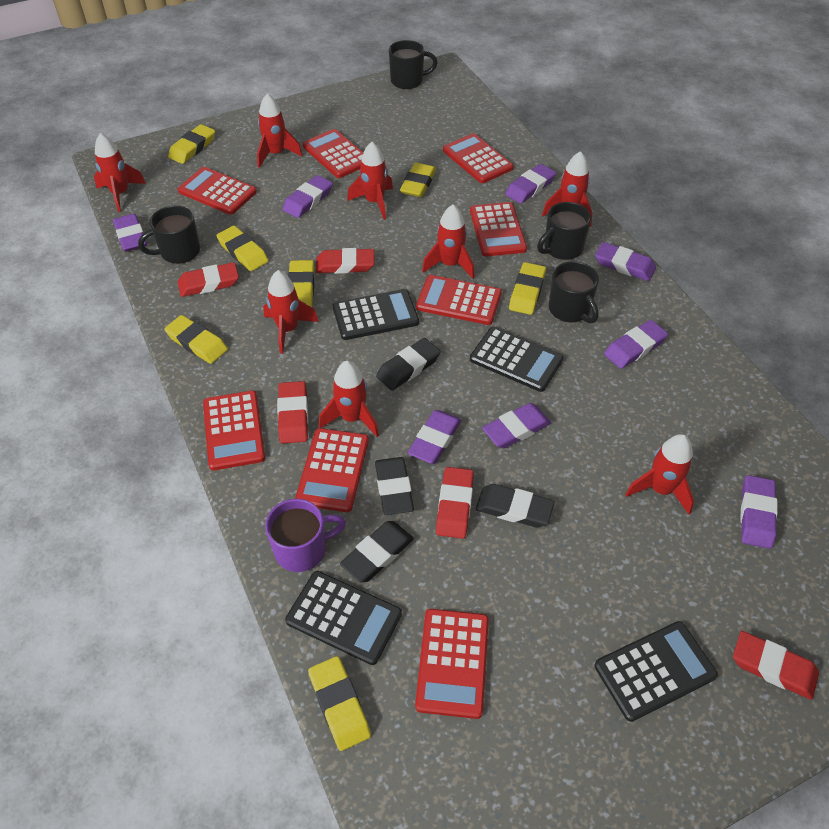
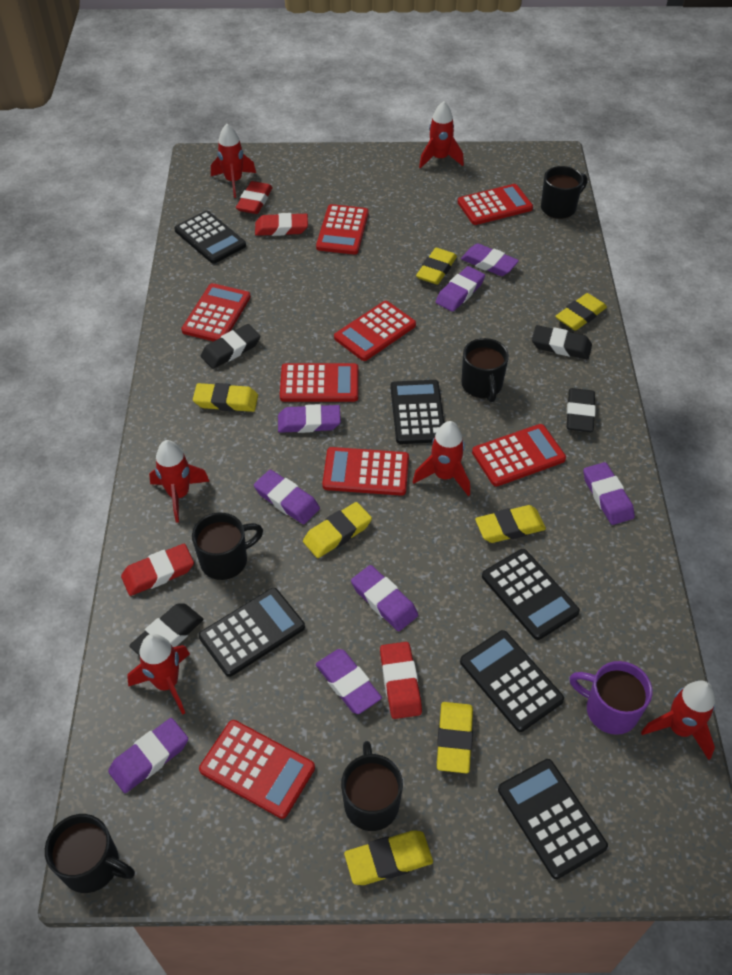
black calculator: [285,571,402,665] [333,289,419,340] [470,327,564,392] [594,621,718,722] = 4 -> [174,211,246,264] [199,588,305,677] [390,380,444,444] [460,630,564,732] [482,549,580,640] [498,759,608,879] = 6
black mug: [138,206,200,264] [389,40,438,89] [537,202,591,260] [549,261,599,323] = 4 -> [45,814,135,893] [192,512,263,580] [341,741,403,831] [461,338,509,402] [541,166,587,219] = 5
red eraser: [178,262,239,297] [277,381,308,444] [316,248,374,274] [436,467,474,539] [733,631,819,700] = 5 -> [121,544,194,596] [236,181,273,214] [255,213,308,236] [380,642,422,719] = 4
red rocket: [94,133,146,212] [257,94,303,168] [263,270,319,354] [319,361,379,437] [347,142,393,220] [422,204,475,279] [542,151,592,227] [625,434,694,515] = 8 -> [127,634,190,715] [149,440,210,523] [211,124,256,198] [413,421,470,496] [419,101,464,169] [641,681,715,760] = 6

